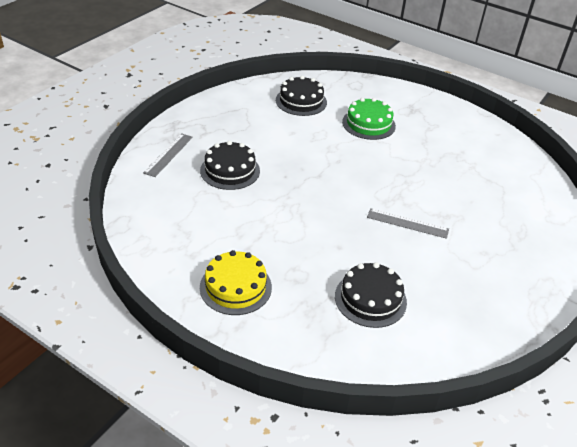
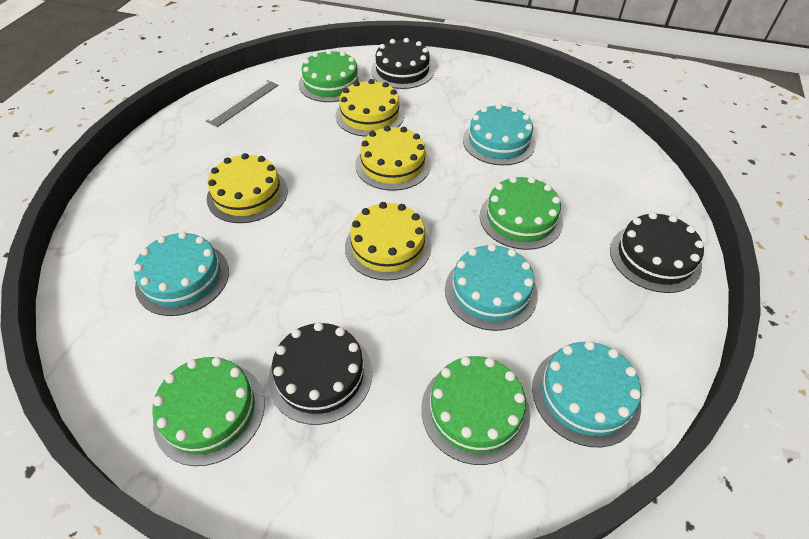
green cake: [342,98,396,140] = 1 -> [152,357,265,466] [299,49,364,102] [421,356,530,465] [480,176,563,250] = 4
grey ruler: [143,133,193,177] [367,208,449,239] = 2 -> [206,80,278,127] = 1
turquoise cake: none = 0 -> [134,232,229,316] [445,244,538,331] [463,104,536,165] [532,341,641,447] = 4
yellow cake: [200,250,272,315] = 1 -> [207,153,288,223] [335,79,404,137] [345,202,431,281] [355,126,431,191] = 4

